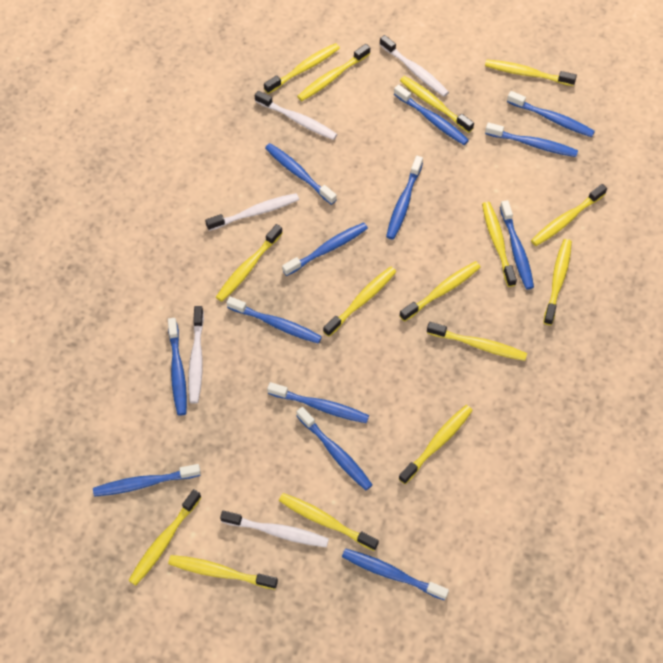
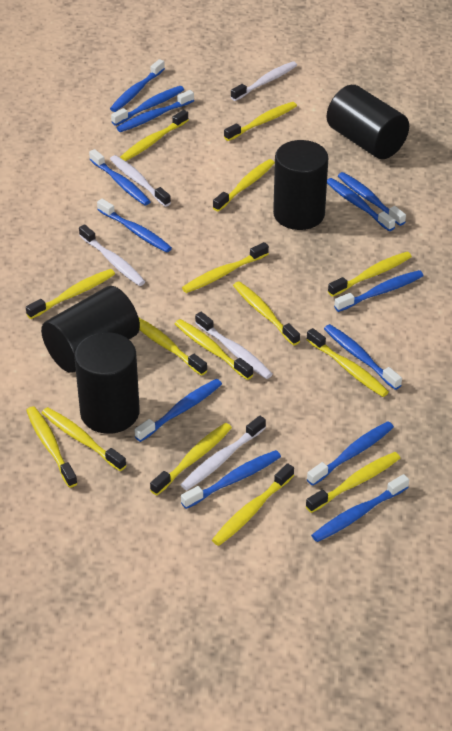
black cylinder: none = 0 -> [41,286,140,373] [74,332,140,434] [273,140,328,230] [327,85,409,159] = 4

